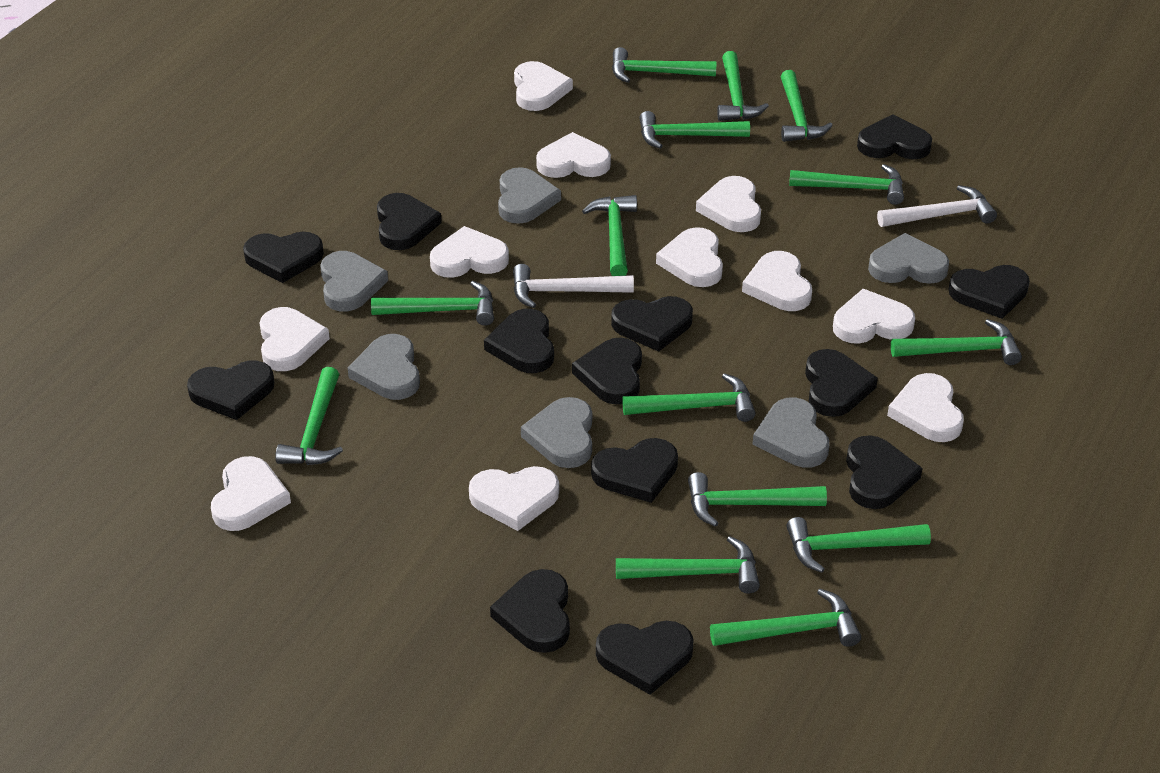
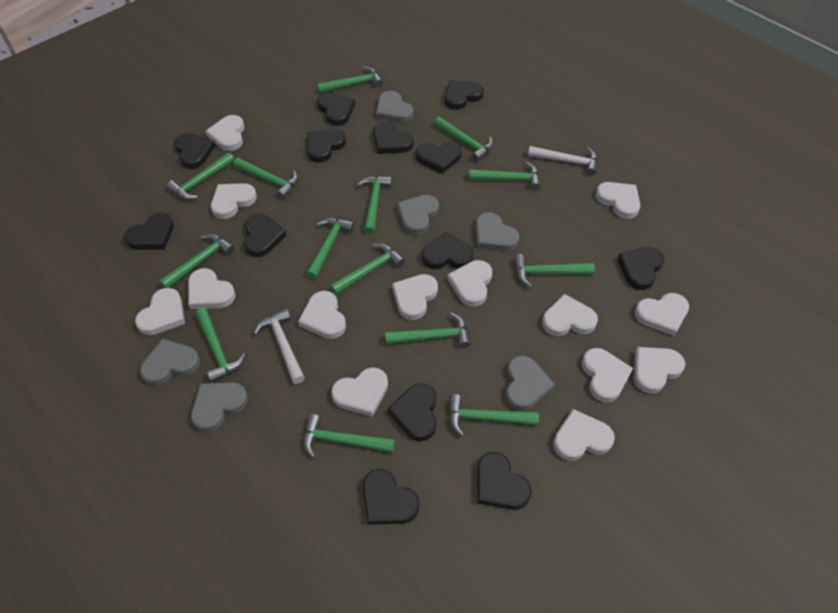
white heart: [211,456,291,531] [260,307,330,371] [430,226,509,278] [469,466,559,531] [514,61,573,111] [536,132,611,178] [656,227,723,287] [696,176,761,232] [742,251,812,311] [833,289,915,344] [887,373,964,442] = 11 -> [135,288,185,335] [188,268,236,309] [205,115,245,151] [211,183,257,219] [298,291,346,339] [331,367,388,417] [392,274,438,320] [447,260,492,307] [542,294,598,336] [553,409,615,461] [582,348,633,402] [595,182,640,219] [634,347,685,394] [635,293,689,336] = 14

